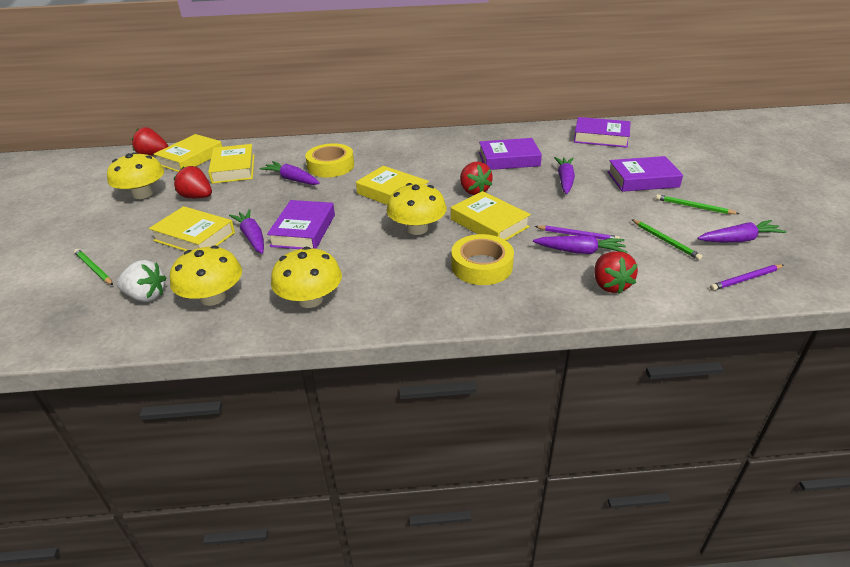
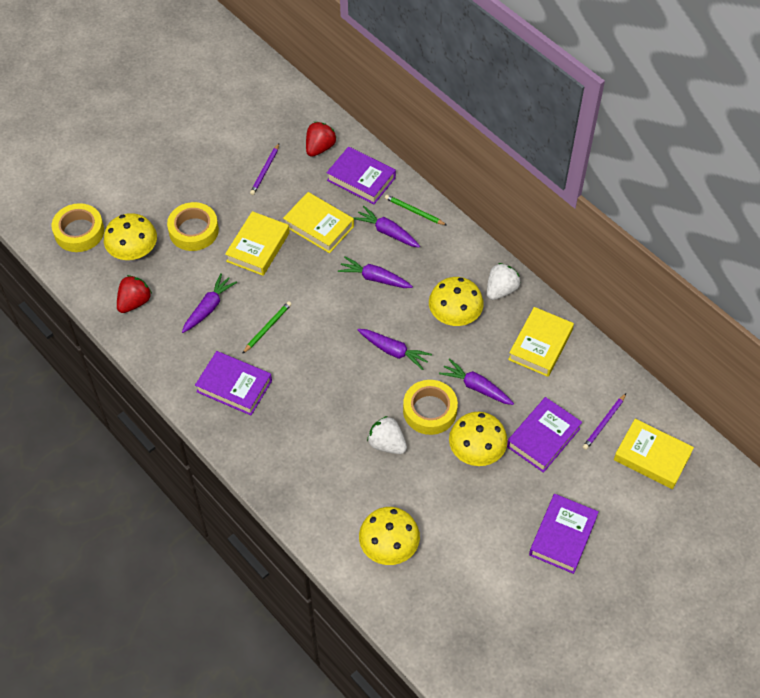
green pencil: [74,249,113,285] [631,219,702,260] [656,194,739,214] = 3 -> [242,301,292,354] [385,195,446,225] = 2
red strawberry: [132,127,168,156] [174,166,212,198] [460,162,493,195] [594,251,638,294] = 4 -> [117,275,152,313] [306,122,336,157] = 2
white strawberry: [117,260,166,302] = 1 -> [367,416,407,454] [487,263,521,300] = 2
yellow book: [149,206,235,251] [154,134,222,172] [208,144,254,184] [356,166,429,205] [451,191,531,240] = 5 -> [225,211,290,276] [283,192,354,253] [508,307,574,377] [614,419,694,489] = 4
yellow tape: [305,143,354,177] [451,234,514,285] = 2 -> [52,203,104,252] [167,202,219,251] [403,380,458,435] = 3

